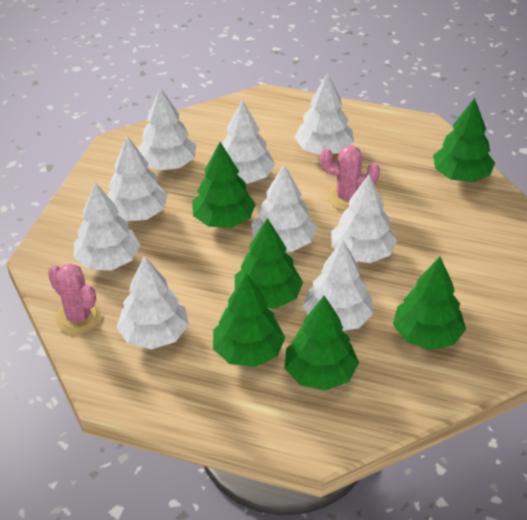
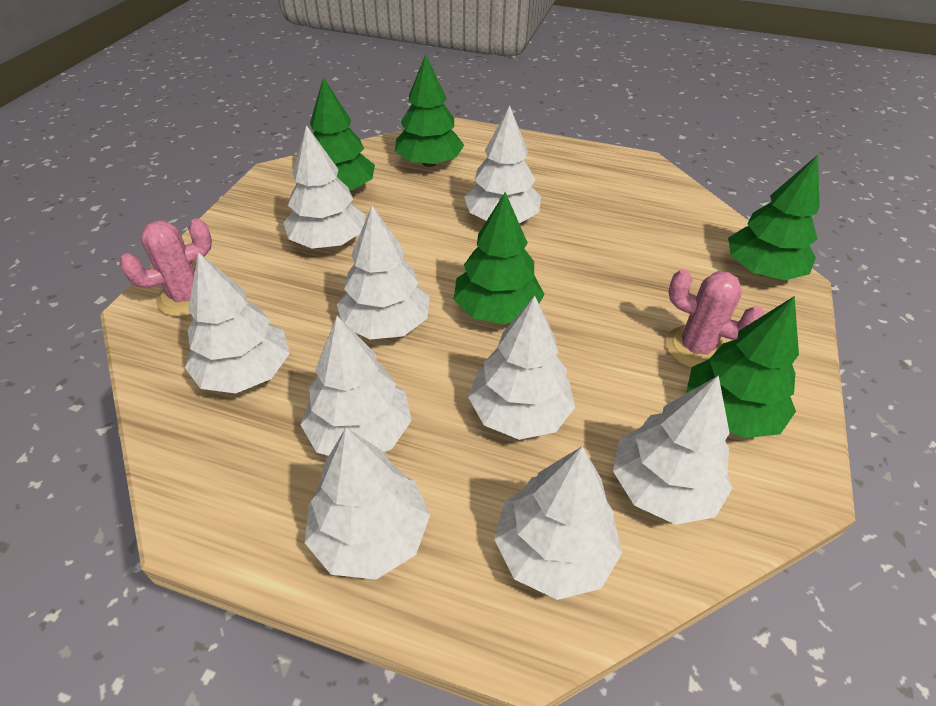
green tree: [192,142,256,228] [213,273,285,367] [235,218,303,309] [284,295,359,391] [393,257,466,350] [433,98,495,182] = 6 -> [310,77,375,190] [395,54,464,167] [454,192,545,324] [686,296,799,438] [728,155,820,280] = 5

